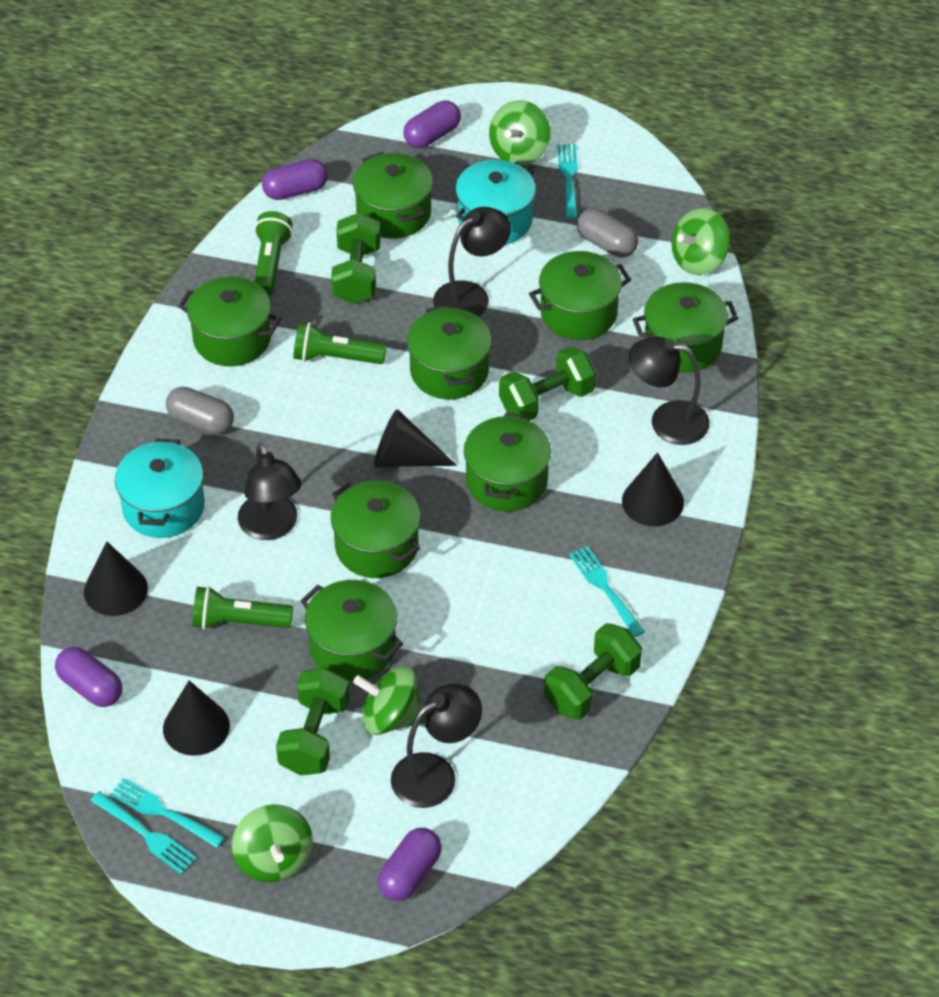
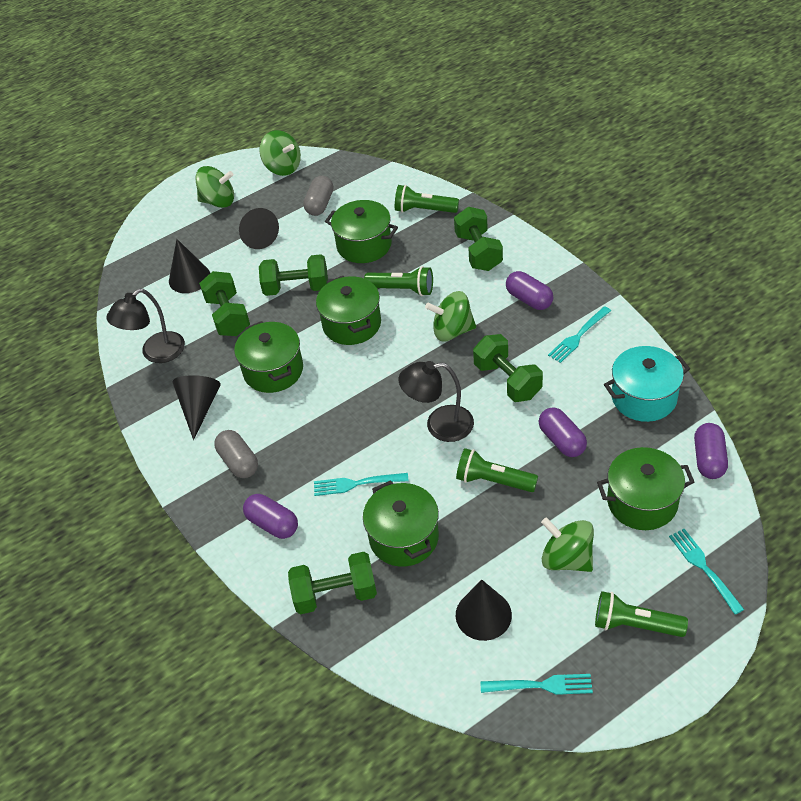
black lamp: [238,443,302,540] [391,684,482,808] [433,207,511,317] [629,336,710,445] = 4 -> [106,288,185,363] [399,361,474,442] = 2
green dumbbell: [276,667,350,776] [331,213,381,304] [499,346,596,420] [544,623,642,720] = 4 -> [199,271,250,336] [259,254,328,296] [288,552,377,614] [454,207,503,271] [473,334,543,402] = 5
green flashlight: [192,586,293,630] [254,211,293,296] [293,322,387,364] = 3 -> [364,266,433,296] [395,185,459,213] [456,448,538,492] [595,591,688,637] = 4
green pot: [178,276,281,367] [301,580,403,681] [331,481,420,578] [353,152,433,239] [407,305,492,399] [464,413,551,511] [529,251,631,340] [633,282,739,373] = 8 -> [234,321,303,393] [316,276,381,345] [325,200,398,263] [363,480,439,567] [597,447,694,530] = 5
turquoise pot: [115,438,205,538] [456,160,536,245] = 2 -> [604,346,690,422] = 1

